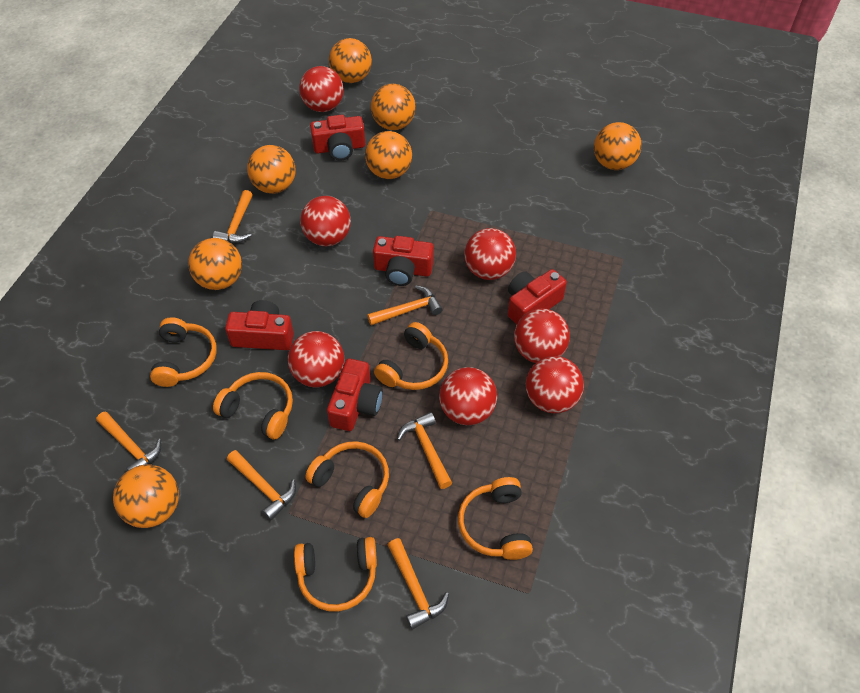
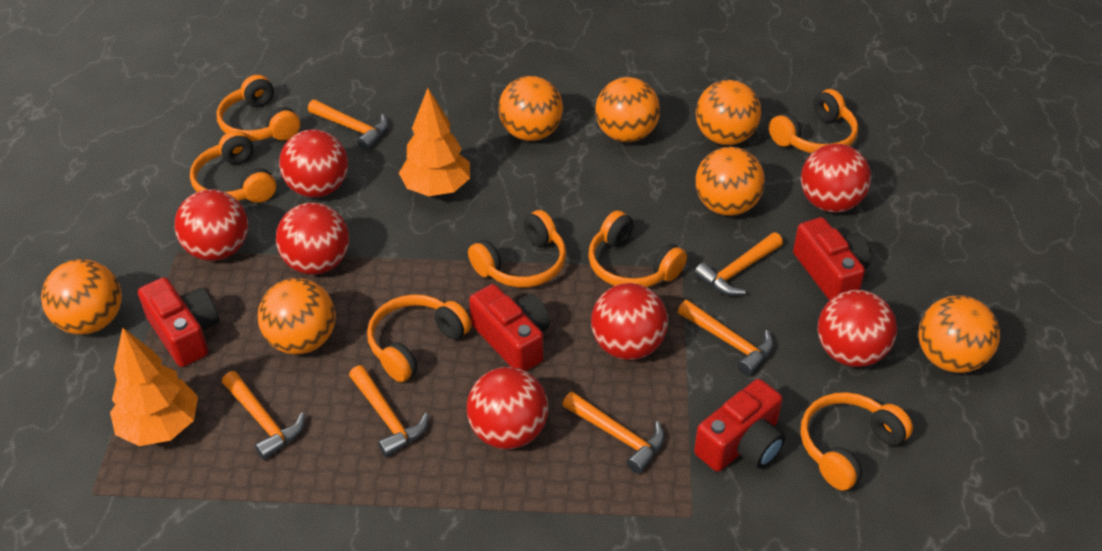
orange headphones: [150,317,217,387] [213,372,293,439] [294,537,377,612] [305,441,389,518] [374,322,448,390] [458,477,533,560] = 6 -> [190,131,276,203] [217,75,300,141] [367,294,471,382] [468,210,566,288] [588,211,687,287] [769,89,858,153] [800,392,913,491] = 7
orange tree: none = 0 -> [110,328,198,446] [399,88,470,196] = 2
red camera: [225,300,294,350] [310,115,365,161] [327,358,383,431] [373,236,434,286] [508,269,567,324] = 5 -> [138,277,219,367] [469,284,550,371] [694,379,785,472] [793,217,871,301] = 4

